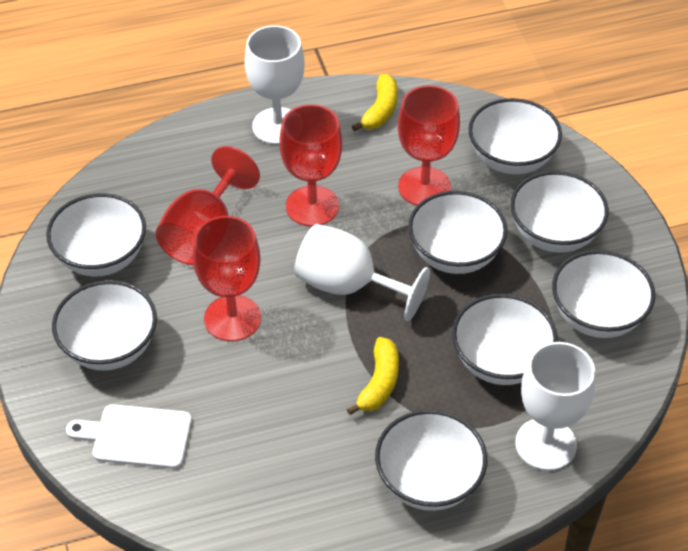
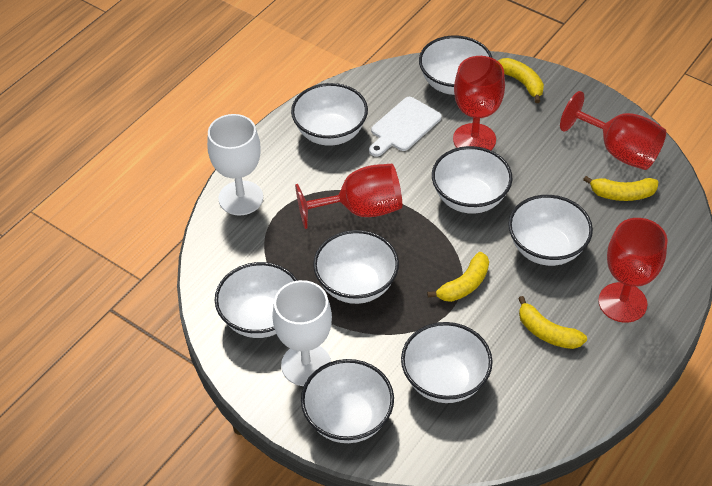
white goblet: [245,25,305,145] [294,224,430,321] [515,342,595,471] = 3 -> [207,114,263,216] [272,280,332,386] = 2
yellow banana: [347,337,399,415] [352,74,398,131] = 2 -> [427,252,489,302] [498,58,544,103] [518,296,587,349] [583,176,658,201] = 4

